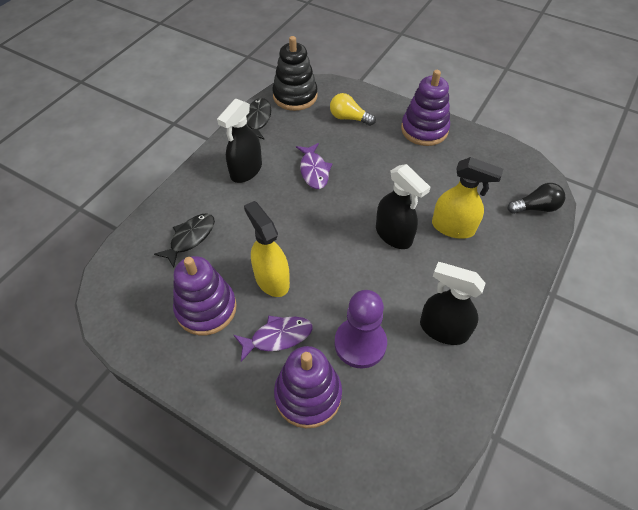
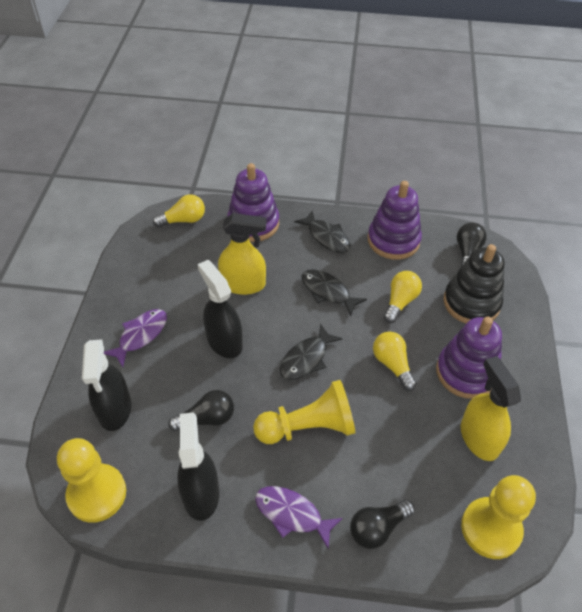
black fish: [154,213,215,268] [246,98,271,140] = 2 -> [280,323,342,380] [294,210,350,253] [301,269,367,316] = 3
black light bulb: [508,183,565,214] = 1 -> [168,390,234,432] [350,499,415,549] [457,222,487,266] = 3
purple pawn: [334,290,387,369] = 1 -> none = 0
yellow light bulb: [330,93,376,126] = 1 -> [153,194,205,228] [373,331,417,391] [383,271,422,323] = 3
yellow pawn: none = 0 -> [57,438,126,523] [253,380,355,444] [461,475,536,559] = 3

